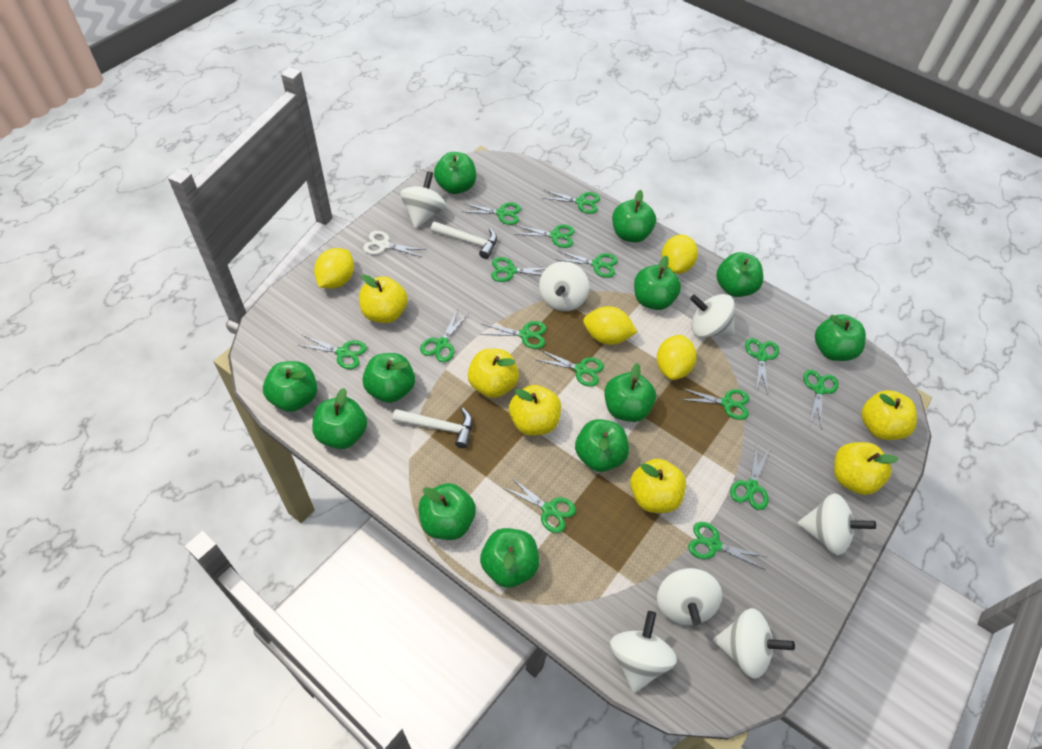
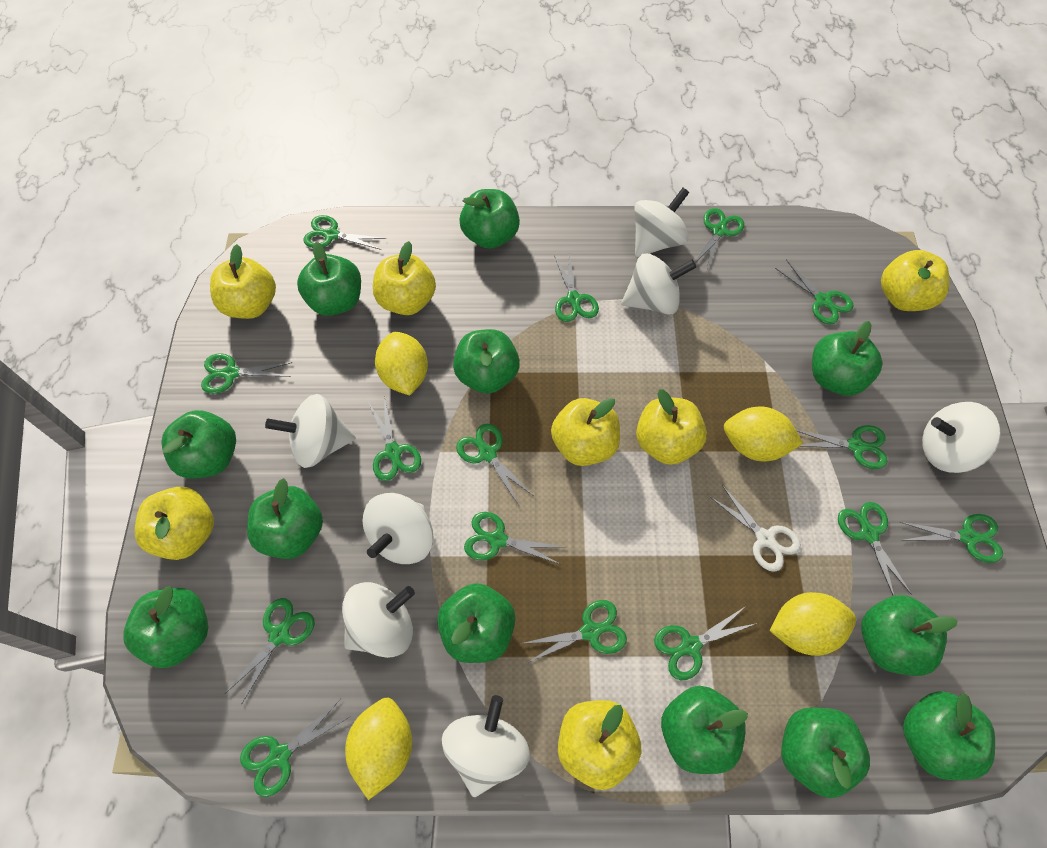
white hammer: [392,408,473,448] [431,221,497,259] = 2 -> none = 0
yellow apple: [359,274,408,323] [468,349,519,398] [509,385,561,436] [630,459,686,513] [834,442,899,495] [861,390,917,440] = 6 -> [135,487,214,560] [210,244,276,319] [373,241,436,315] [551,398,620,466] [558,700,641,790] [636,389,707,465] [881,250,949,311] = 7

